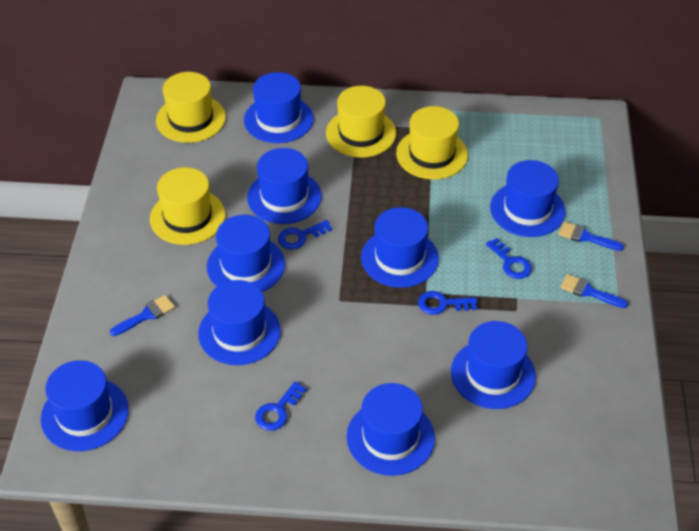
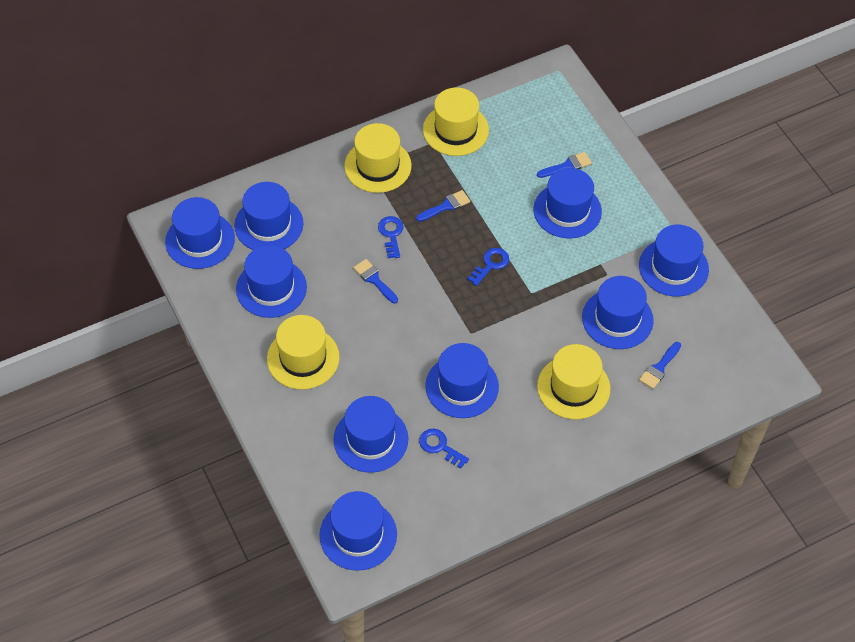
blue brush: [110,295,175,336] [558,222,624,251] [560,274,628,308] = 3 -> [353,259,398,303] [416,190,470,222] [537,152,592,178] [639,342,681,389] = 4
blue key: [255,381,306,431] [278,220,332,250] [418,291,477,315] [486,238,532,279] = 4 -> [378,216,404,258] [419,429,469,468] [468,248,509,286] = 3

